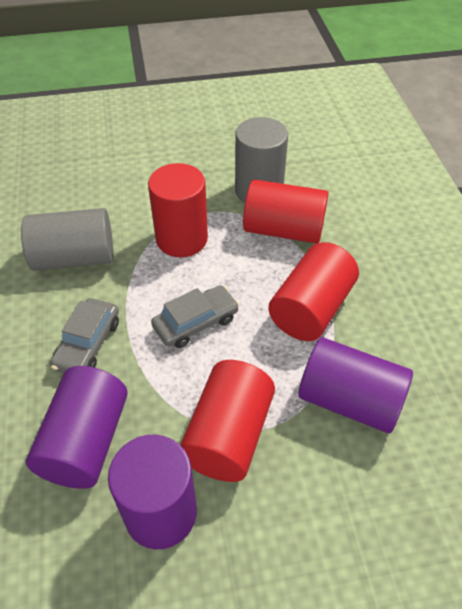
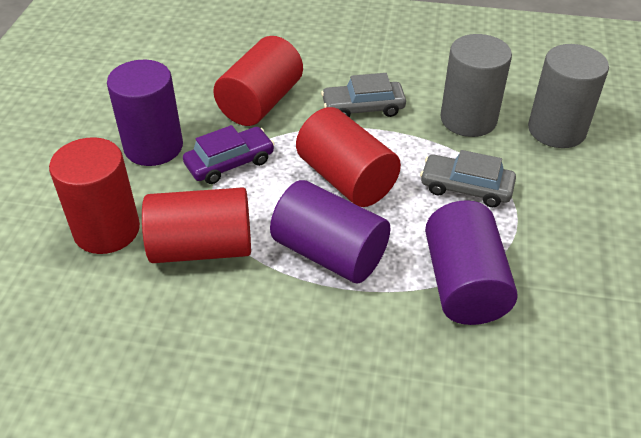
purple car: none = 0 -> [183,125,274,184] = 1

